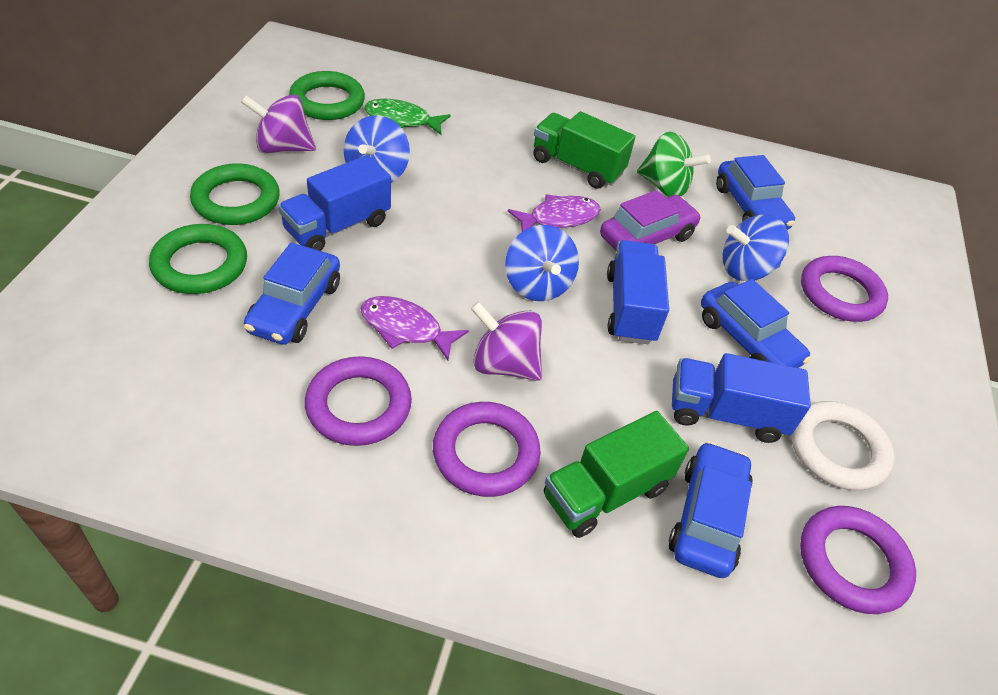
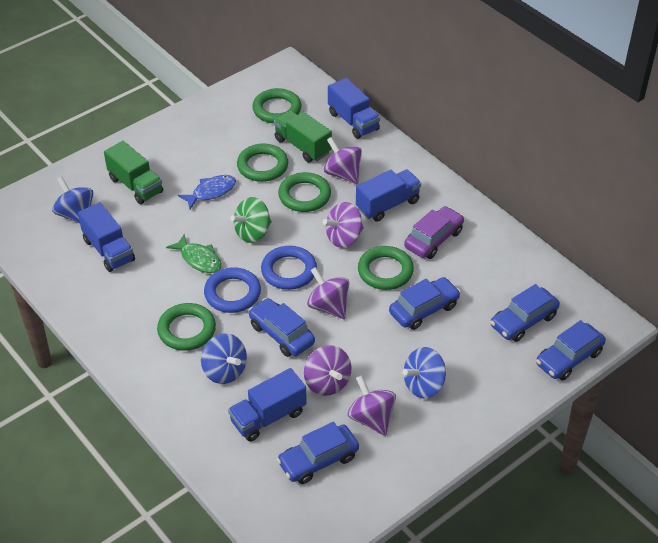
blue car: [244,242,340,345] [669,441,753,578] [701,279,811,368] [716,155,795,230] = 4 -> [248,298,315,357] [276,422,359,484] [389,277,461,330] [490,284,560,342] [536,320,606,381] = 5
blue fish: none = 0 -> [178,175,236,209] = 1
blue ring: none = 0 -> [204,267,261,313] [261,246,317,290] = 2
blue truck: [278,155,391,251] [607,240,669,344] [672,353,811,443] = 3 -> [78,202,135,272] [228,368,307,441] [328,78,380,139] [356,169,421,222] = 4
green ring: [149,224,247,294] [190,163,280,225] [289,71,365,120] = 3 -> [157,303,216,351] [237,143,288,182] [252,88,301,123] [278,172,331,212] [358,246,414,290] = 5
purple fish: [360,296,469,360] [508,194,601,232] = 2 -> none = 0
purple ring: [305,356,412,446] [433,402,541,497] [800,506,916,614] [801,256,888,322] = 4 -> none = 0
purple spinning top: [241,94,316,153] [470,301,542,381] = 2 -> [304,345,351,396] [307,267,349,319] [323,202,364,248] [324,137,362,184] [348,375,396,436] = 5
white ring: [791,401,895,491] = 1 -> none = 0

